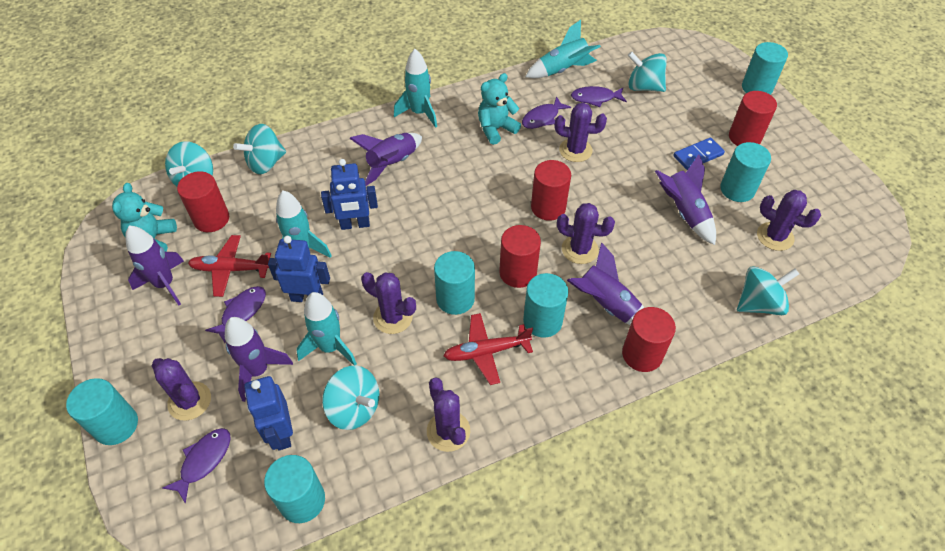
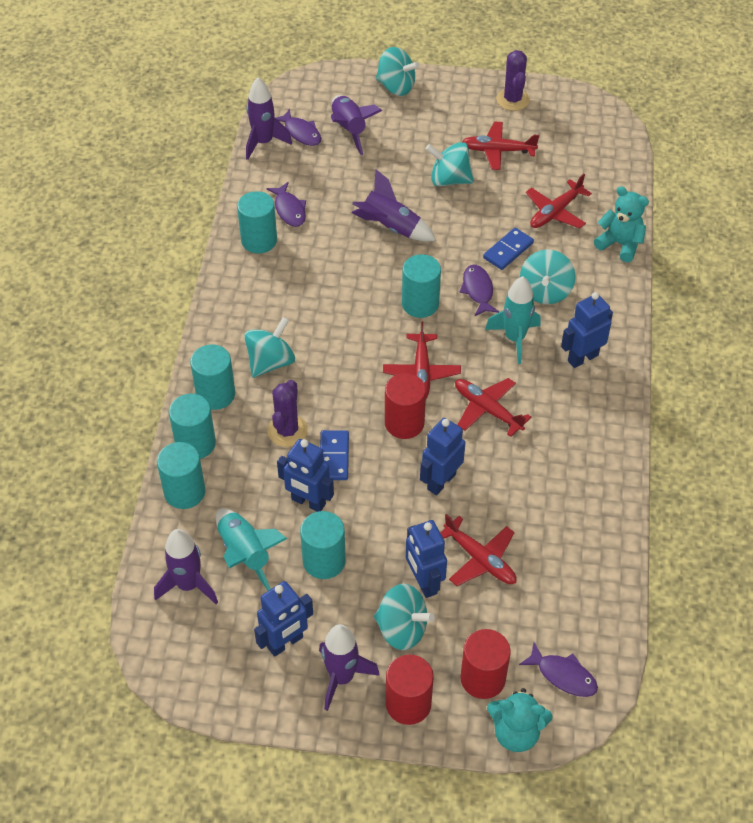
blue domino: [673,138,725,170] = 1 -> [320,430,349,480] [483,228,534,270] = 2
blue robot: [244,376,293,450] [268,236,330,302] [321,159,378,230] = 3 -> [254,581,313,657] [277,439,334,512] [406,520,447,598] [420,418,465,495] [561,292,613,368] = 5
purple cactus: [152,358,211,421] [361,272,416,334] [427,378,470,452] [555,103,607,162] [557,203,615,264] [757,190,821,251] = 6 -> [267,380,308,447] [496,50,530,111] = 2
red cylinder: [177,171,229,232] [499,225,541,288] [531,160,571,221] [622,307,676,372] [729,91,777,146] = 5 -> [385,373,426,439] [386,654,434,725] [460,629,511,699] = 3
red plane: [188,235,271,297] [443,313,533,385] = 2 -> [383,321,461,399] [440,514,517,586] [455,378,531,437] [462,122,539,170] [526,174,592,228] = 5
turquoise rocket: [276,190,332,258] [296,292,357,366] [394,49,437,128] [525,20,601,79] = 4 -> [216,508,287,591] [485,276,541,364] = 2

